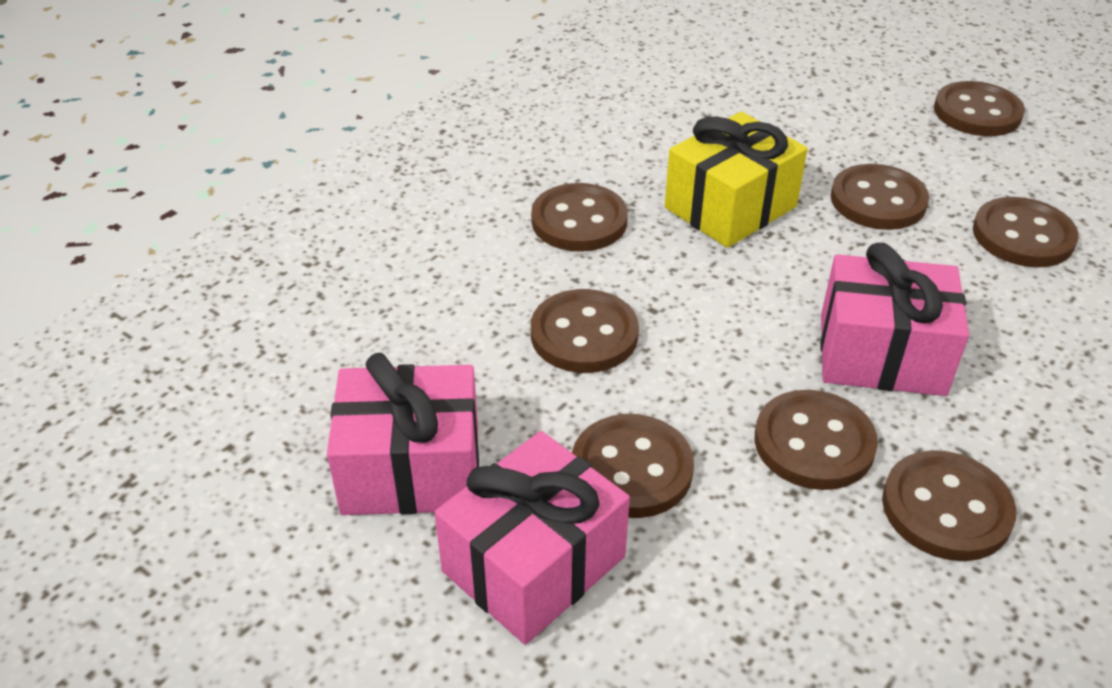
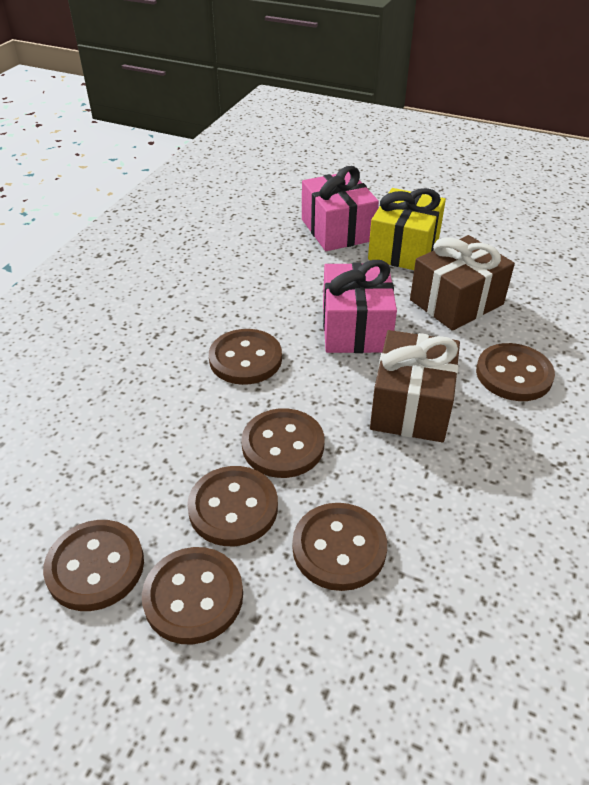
brown button: [531,183,628,252] [531,289,639,373] [572,414,694,518] [754,390,878,490] [831,164,929,230] [882,450,1016,561] [934,81,1025,136] [973,197,1079,267] = 8 -> [43,520,144,611] [142,547,243,645] [187,466,278,546] [209,329,282,385] [241,408,324,478] [292,503,387,591] [476,343,555,401] = 7
brown gift: none = 0 -> [370,330,460,442] [410,235,515,331] = 2
pink gift: [327,353,479,515] [435,431,630,645] [820,243,969,396] = 3 -> [302,166,379,251] [323,260,397,353] = 2

